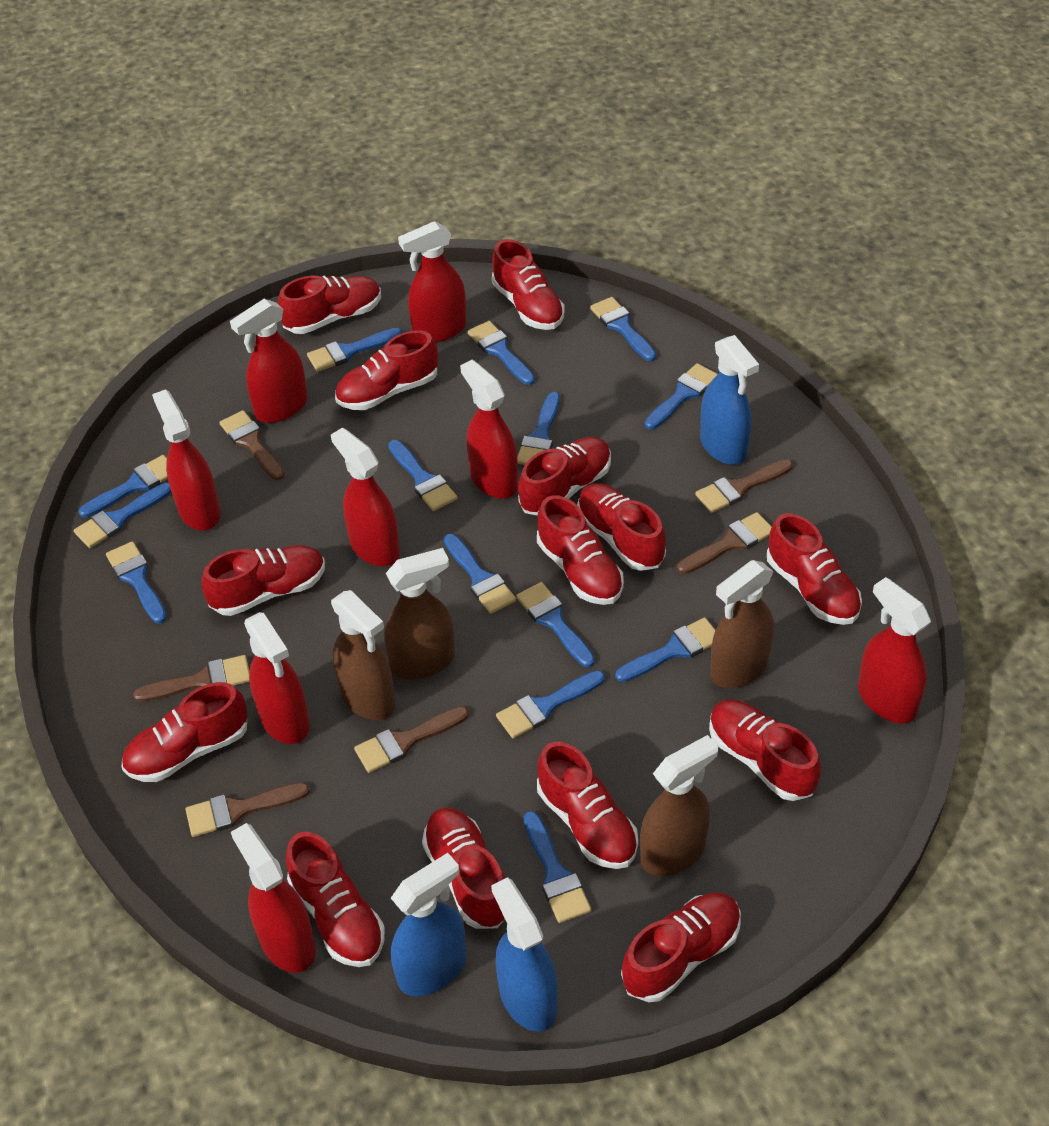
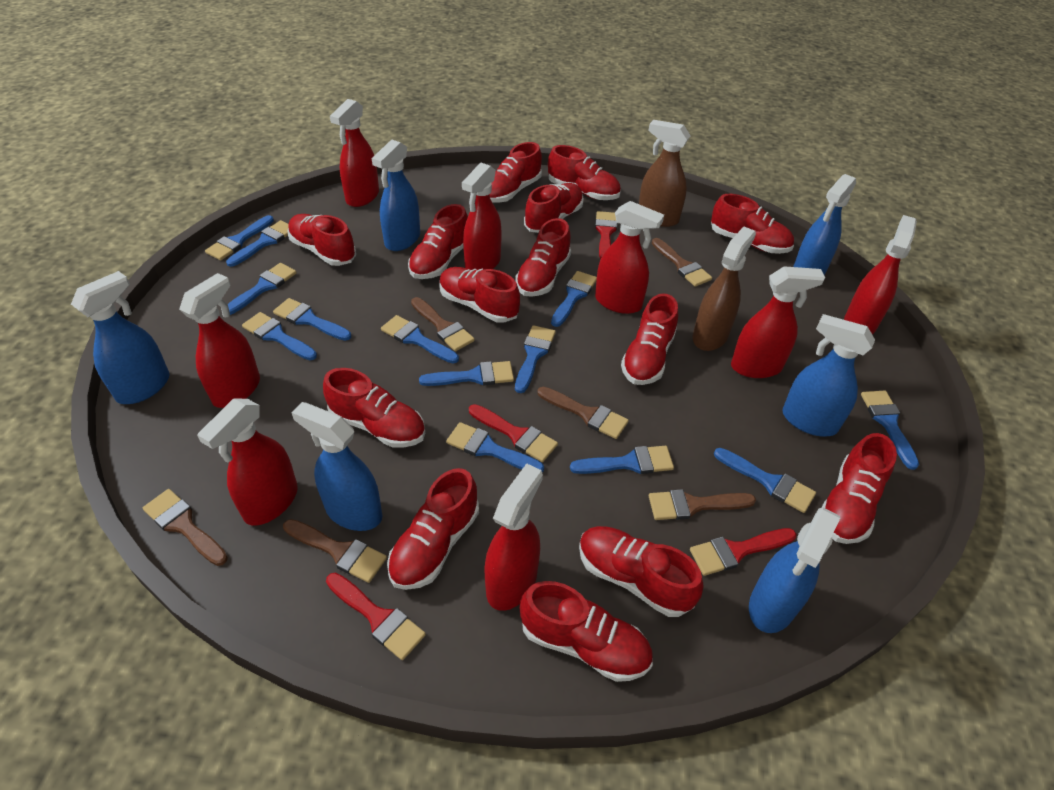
blue brush: [74,483,171,548] [79,455,168,518] [106,541,167,624] [307,328,402,372] [388,440,458,511] [444,534,516,614] [468,321,535,385] [496,670,605,739] [516,582,595,667] [517,392,560,465] [523,811,591,923] [590,297,656,361] [615,617,715,682] [645,363,718,430] = 14 -> [205,215,274,260] [226,220,288,267] [228,263,297,315] [242,312,317,360] [273,298,351,341] [381,315,459,364] [419,361,514,386] [446,422,544,473] [515,325,556,393] [551,271,597,327] [570,446,674,474] [714,448,816,513] [861,391,919,470] = 13
blue spray bottle: [391,853,466,996] [491,877,558,1032] [700,335,759,465] = 3 -> [71,271,170,404] [292,402,382,531] [372,139,420,251] [749,507,840,633] [782,314,875,436] [793,174,856,275] = 6
brown spray bottle: [331,590,395,720] [384,548,455,680] [640,735,718,876] [710,560,774,688] = 4 -> [639,120,691,227] [693,226,756,351] = 2
red brush: none = 0 -> [326,573,426,660] [469,404,558,462] [595,211,617,259] [690,528,796,576] = 4

